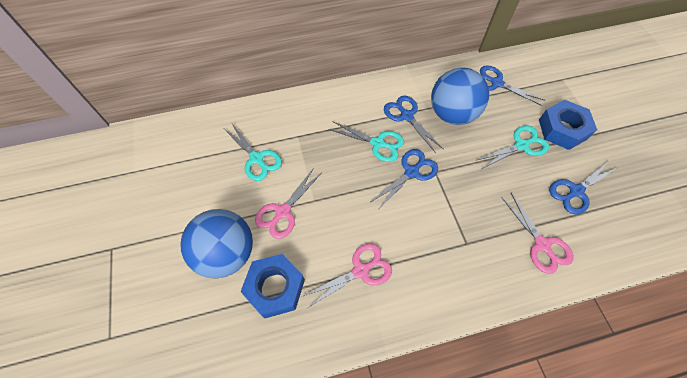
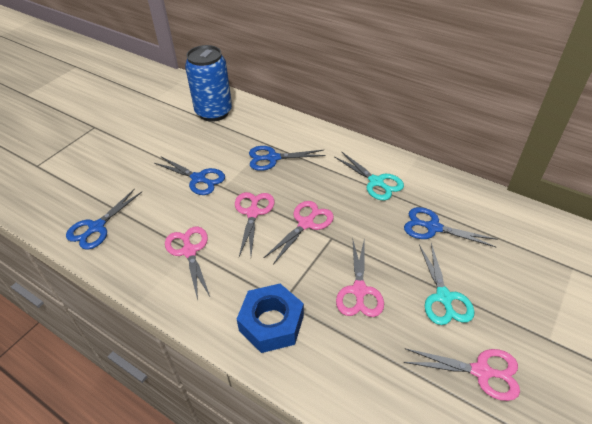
blue ball: [180,209,253,278] [431,68,489,125] = 2 -> none = 0
blue can: none = 0 -> [185,45,232,122] = 1
blue nut: [240,254,305,318] [539,100,597,150] = 2 -> [237,284,304,353] = 1
pink scissors: [255,169,321,239] [303,243,392,307] [501,193,574,274] = 3 -> [165,227,210,301] [235,192,275,257] [264,201,334,264] [336,237,384,317] [403,348,520,401] = 5
turquoise scissors: [223,124,282,181] [328,121,404,162] [477,125,549,169] = 3 -> [335,151,404,200] [419,243,475,325] = 2

